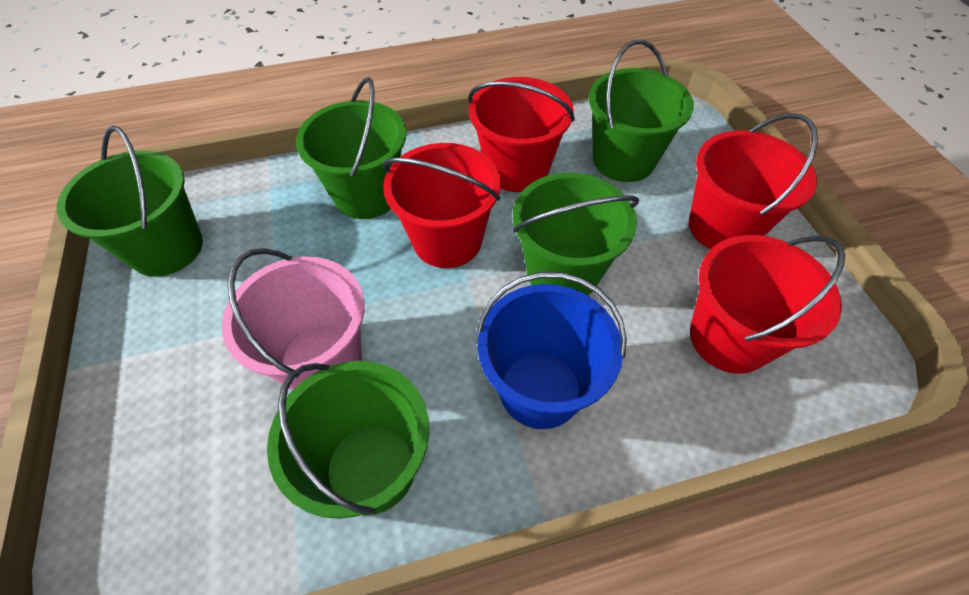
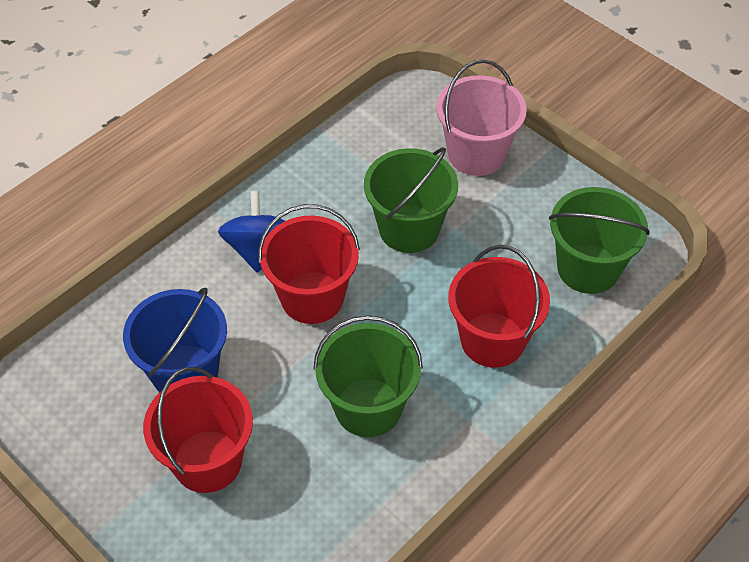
blue spinning top: none = 0 -> [218,191,285,273] = 1
green bucket: [56,126,203,277] [267,361,429,519] [296,77,406,219] [513,173,639,296] [589,40,694,182] = 5 -> [313,315,423,437] [364,147,458,253] [549,187,650,294] = 3
red bucket: [383,143,501,268] [468,77,575,192] [689,113,818,249] [690,235,845,374] = 4 -> [143,367,253,493] [258,204,360,324] [448,245,550,368] = 3

